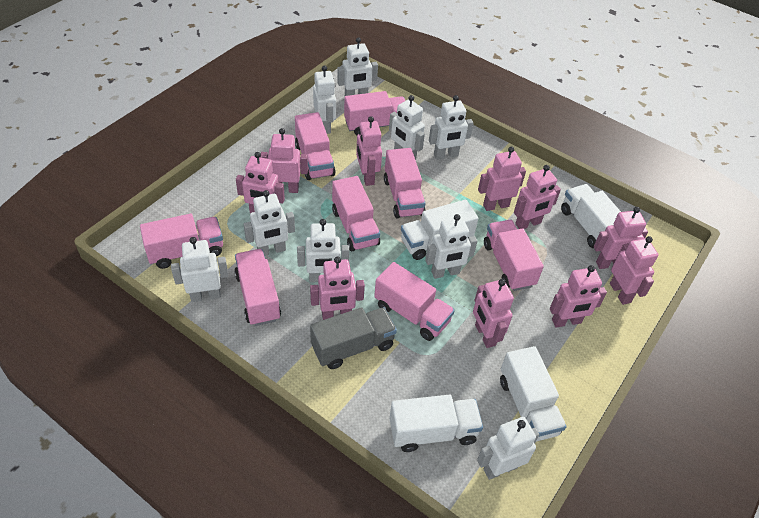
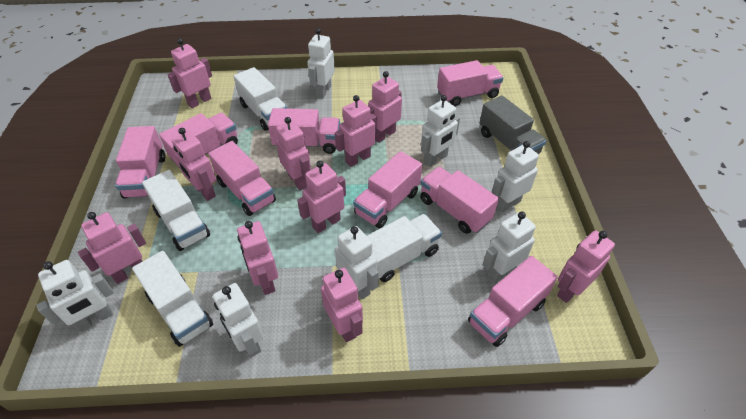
white robot: [171,237,228,302] [244,190,295,256] [297,219,349,282] [313,66,336,134] [337,37,378,96] [389,95,425,160] [425,214,477,279] [429,95,473,160] [477,417,539,480] = 9 -> [36,260,114,332] [213,283,264,358] [307,28,335,99] [335,226,379,300] [421,95,460,167] [483,211,536,283] [491,141,539,213] = 7

